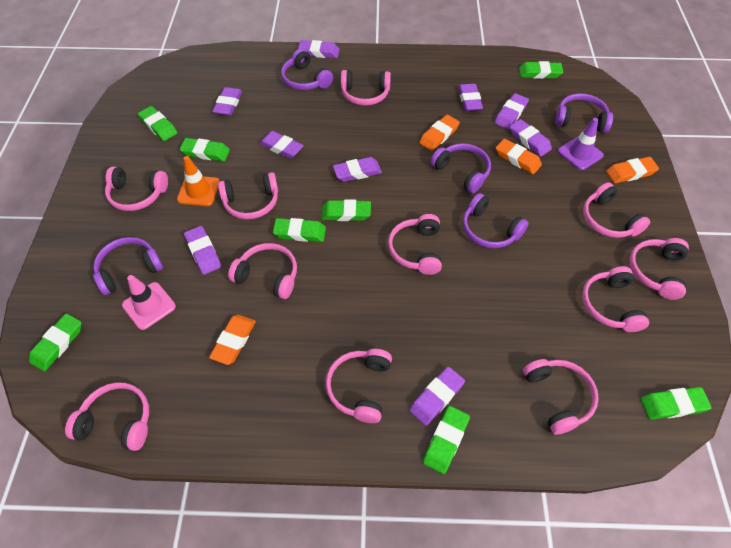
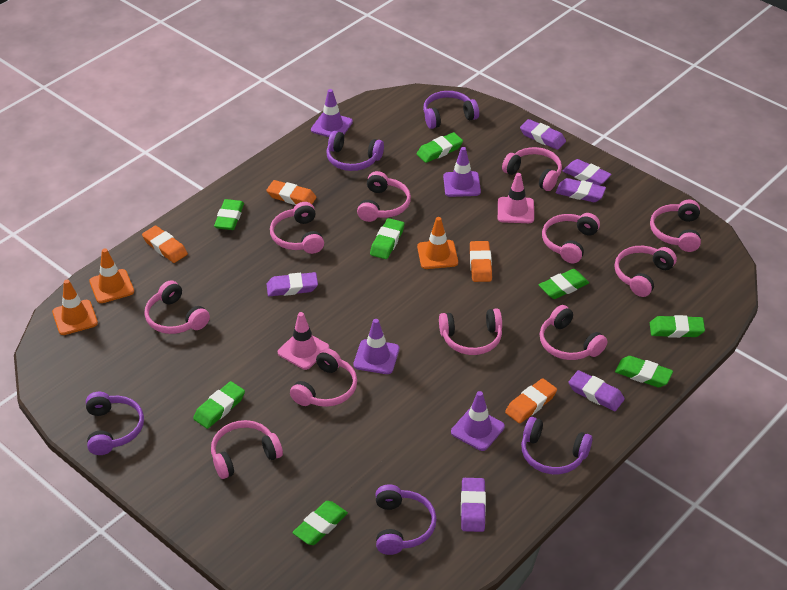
orange traffic cone: [177,156,220,206] = 1 -> [52,280,98,335] [89,248,134,303] [417,217,458,269] = 3
pink traffic cone: [122,275,176,330] = 1 -> [278,312,329,370] [498,173,534,223] = 2
purple eraser: [184,226,221,275] [212,87,242,116] [259,131,304,159] [298,40,340,58] [333,157,382,182] [409,367,465,426] [458,84,483,111] [494,93,529,129] [509,119,552,157] = 9 -> [266,272,318,296] [461,478,486,532] [520,119,566,150] [555,178,606,202] [563,159,612,185] [569,370,625,411] = 6
purple traffic cone: [558,118,604,170] = 1 -> [311,89,353,137] [353,319,399,374] [443,147,481,197] [451,391,505,451] = 4

